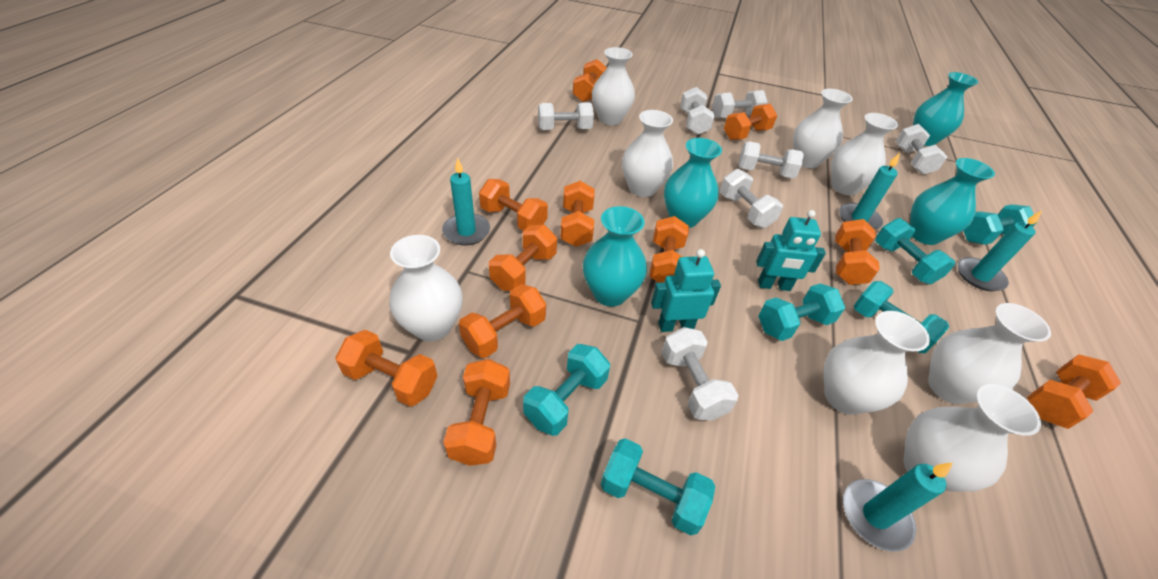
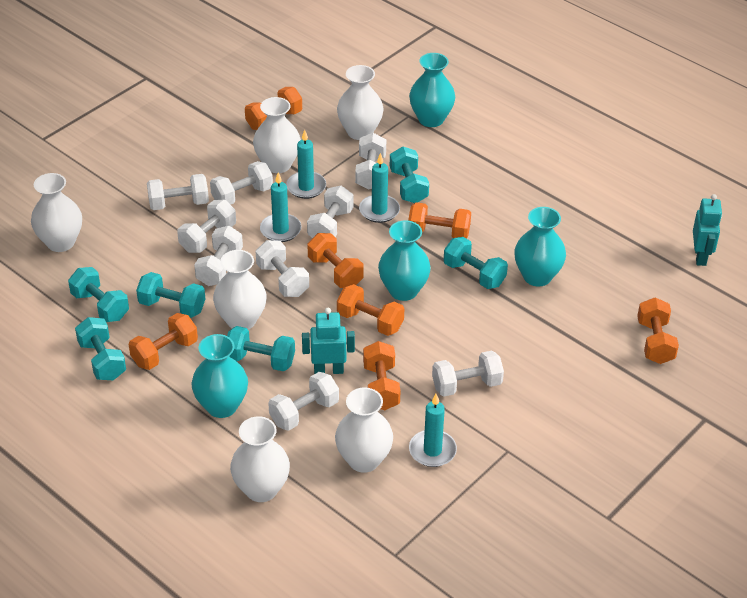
orange dumbbell: [335,330,438,407] [443,359,510,466] [459,284,546,358] [479,179,548,231] [489,225,557,291] [560,181,595,247] [573,59,607,102] [649,216,689,283] [724,104,777,140] [835,219,880,285] [1027,354,1121,429] = 11 -> [129,313,198,370] [245,87,302,130] [308,233,364,288] [337,284,404,336] [363,341,400,410] [408,202,471,239] [637,297,679,364] = 7
white dumbbell: [538,102,594,130] [661,327,738,421] [680,87,715,135] [712,90,768,118] [720,169,783,228] [738,141,804,179] [896,124,947,175] = 7 -> [147,174,209,210] [177,200,236,253] [194,226,243,286] [210,161,273,205] [256,240,309,297] [268,372,339,431] [307,186,354,238] [355,133,386,190] [432,351,504,396] = 9
white vase: [389,235,463,342] [592,47,635,125] [622,110,673,197] [793,89,853,168] [824,311,930,415] [831,113,898,195] [903,384,1041,492] [928,303,1051,404] = 8 -> [31,173,82,252] [213,250,267,330] [230,416,290,502] [253,97,301,173] [335,387,393,473] [337,65,384,140] = 6

